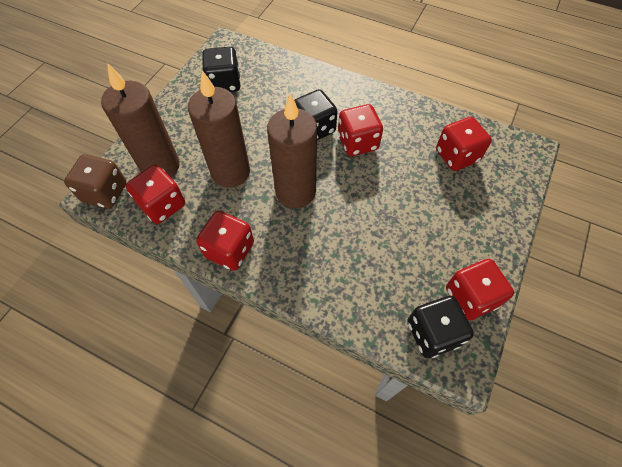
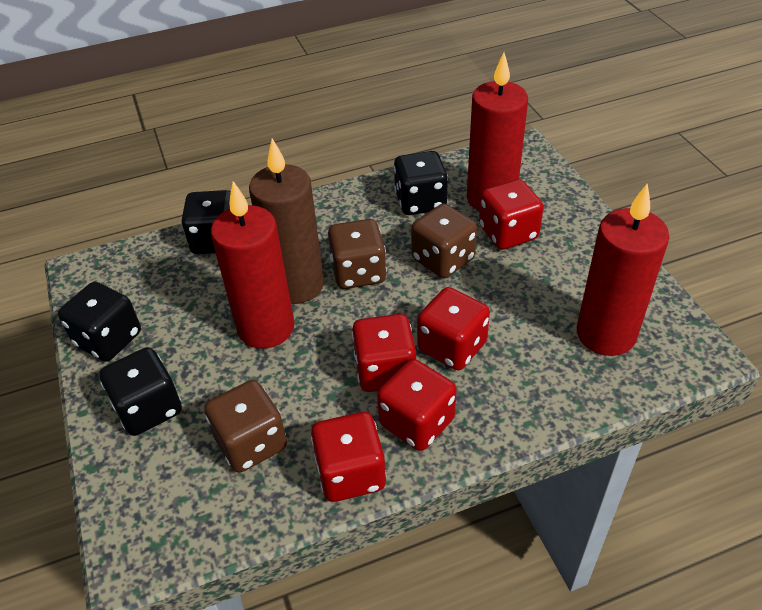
black dice: [202,47,241,92] [294,89,338,140] [407,296,474,358] = 3 -> [58,282,141,362] [99,347,182,436] [181,190,231,254] [394,151,448,215] = 4
brown candle: [101,63,180,177] [188,70,250,188] [267,94,317,208] = 3 -> [249,139,324,304] = 1
brown dice: [64,154,126,209] = 1 -> [204,380,287,473] [328,219,387,289] [411,204,477,278] = 3
red candle: none = 0 -> [211,181,295,349] [467,52,528,211] [577,184,669,356] = 3

